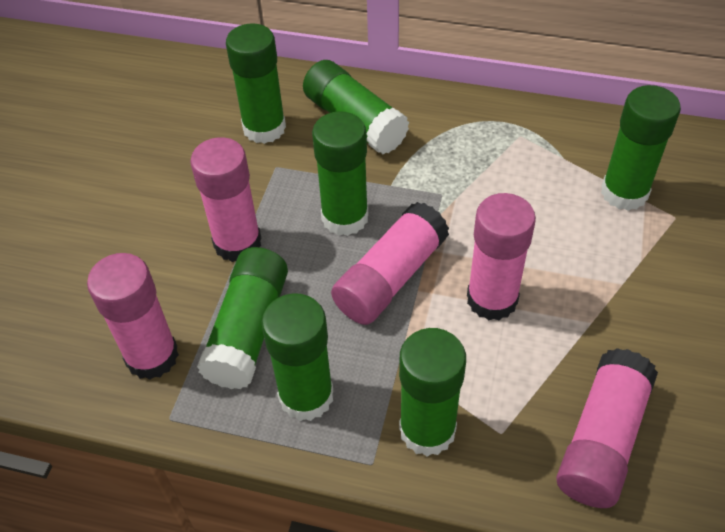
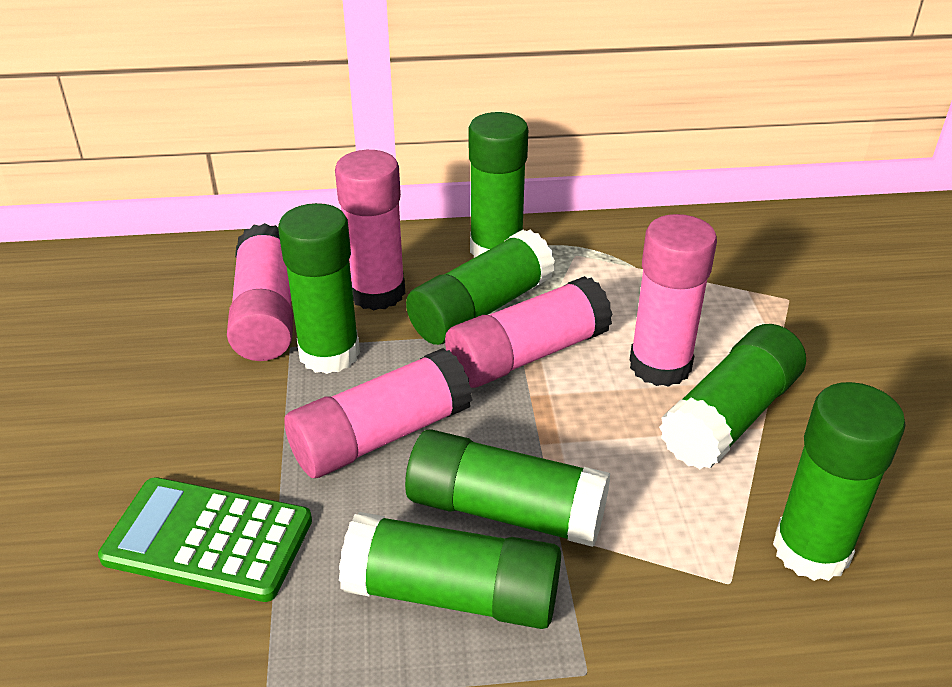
green calculator: none = 0 -> [98,477,312,602] = 1

